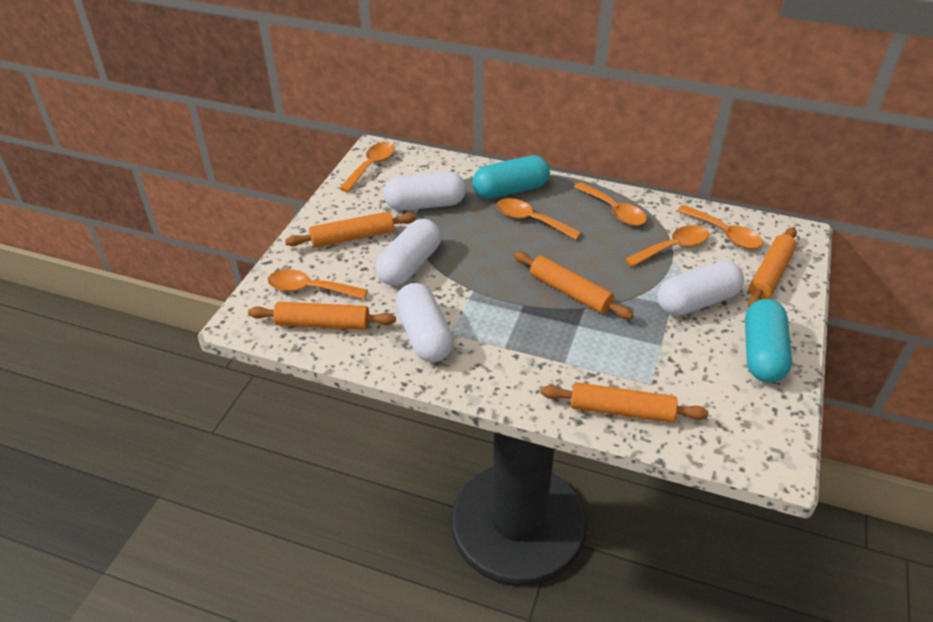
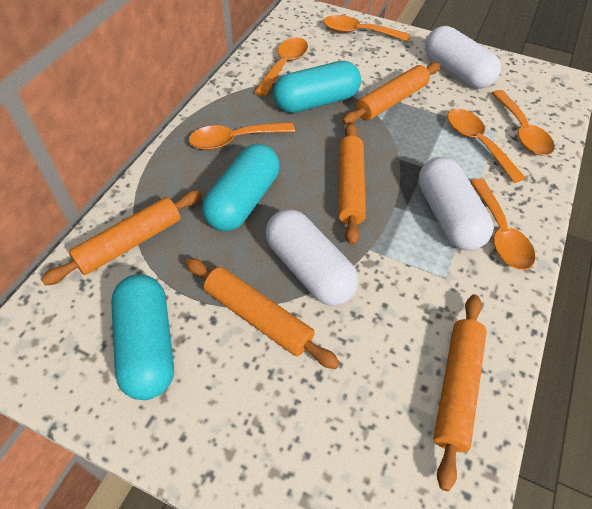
turquoise capsule: [472,155,550,199] [745,299,792,383] = 2 -> [111,274,174,400] [202,144,280,231] [273,61,361,113] = 3
white capsule: [376,219,441,286] [383,172,466,211] [395,283,453,362] [657,261,744,316] = 4 -> [266,209,358,305] [418,157,493,251] [425,26,501,88] = 3

